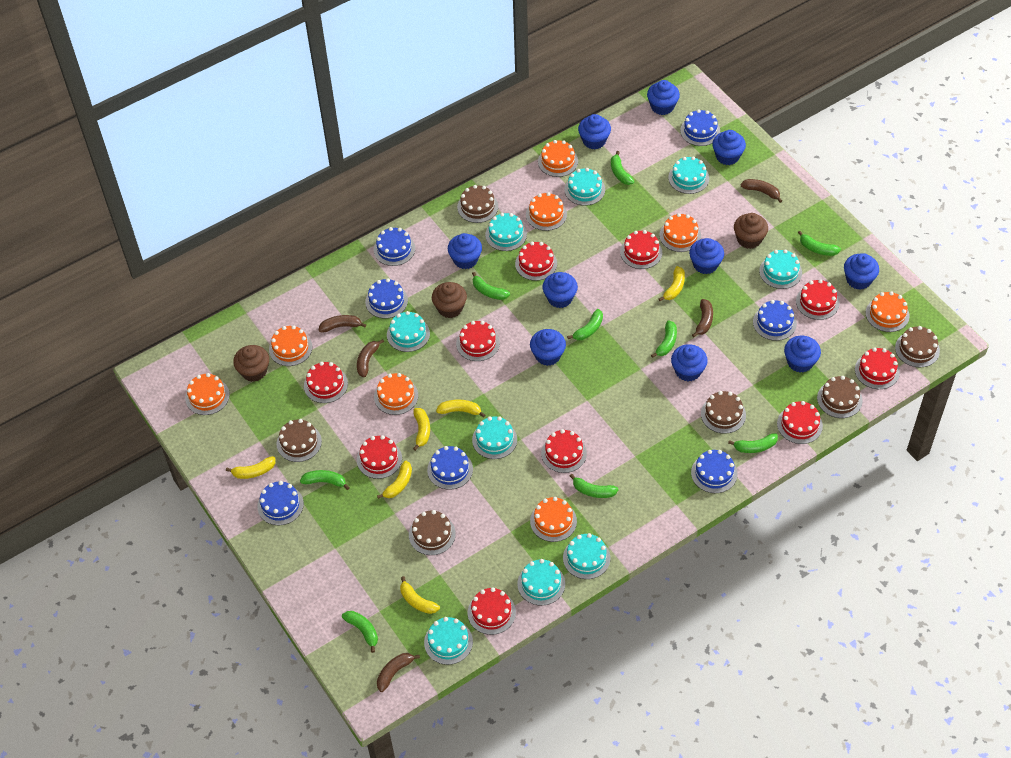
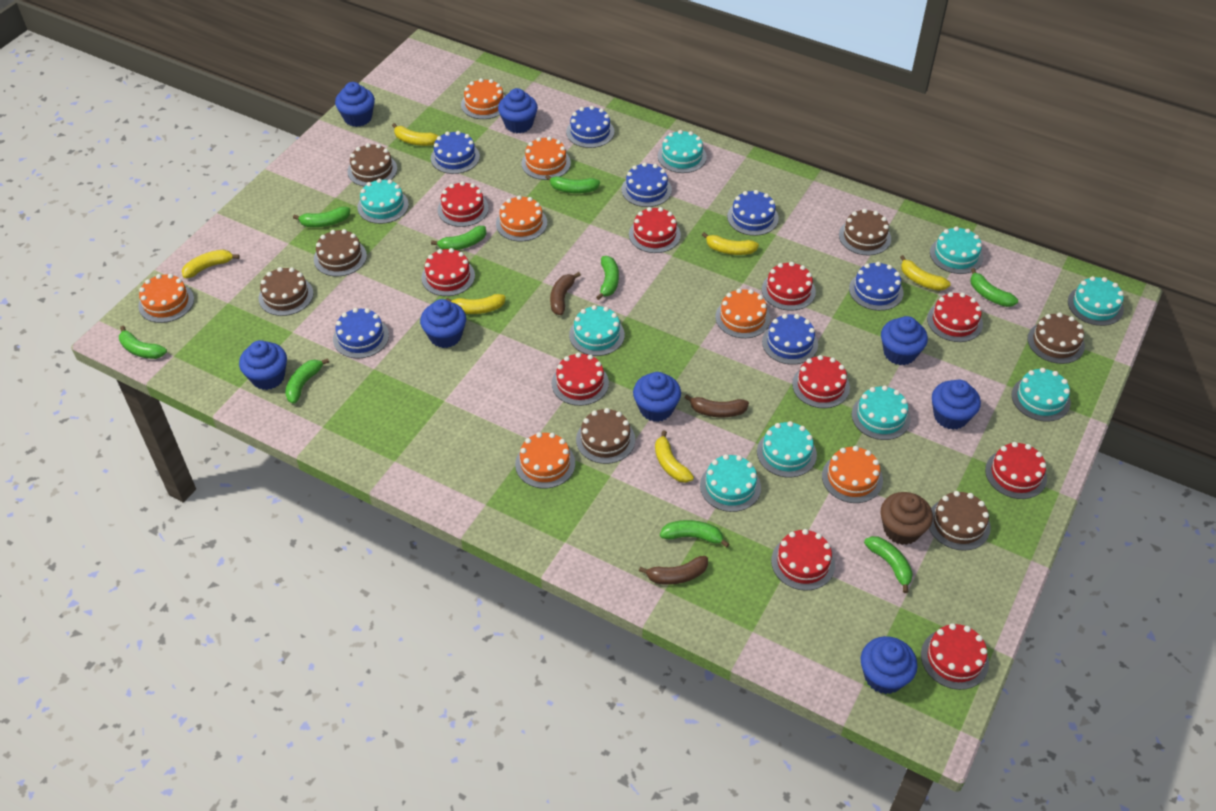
blue cupcake: [448,233,482,269] [530,329,566,366] [543,272,578,308] [578,114,611,149] [647,80,680,115] [671,344,708,382] [689,238,724,274] [712,130,746,165] [784,336,821,373] [844,253,879,290] = 10 -> [239,340,287,390] [335,82,375,127] [420,299,466,348] [498,88,538,133] [633,372,681,422] [861,636,917,694] [881,316,928,365] [932,379,981,430] = 8
brown banana: [319,315,366,332] [357,339,384,377] [377,653,420,692] [692,299,713,337] [741,179,782,203] = 5 -> [550,272,581,315] [639,556,708,585] [684,395,749,417] = 3
brown cake: [277,419,322,462] [409,510,456,555] [457,185,498,223] [701,391,746,434] [817,376,863,418] [895,326,940,367] = 6 -> [259,267,313,316] [314,229,367,277] [347,143,397,186] [576,408,635,464] [839,209,891,255] [929,491,991,551] [1028,313,1085,364] = 7
brown cupcake: [233,345,269,382] [432,282,467,318] [734,213,768,249] = 3 -> [881,492,933,545] = 1
orange cake: [185,373,230,415] [269,325,312,366] [374,373,418,415] [526,192,567,231] [530,497,577,542] [538,140,578,177] [659,213,701,252] [866,291,910,332] = 8 -> [138,274,194,323] [461,78,505,119] [496,195,547,242] [515,432,575,488] [521,136,571,180] [715,288,770,338] [822,446,883,503] = 7

